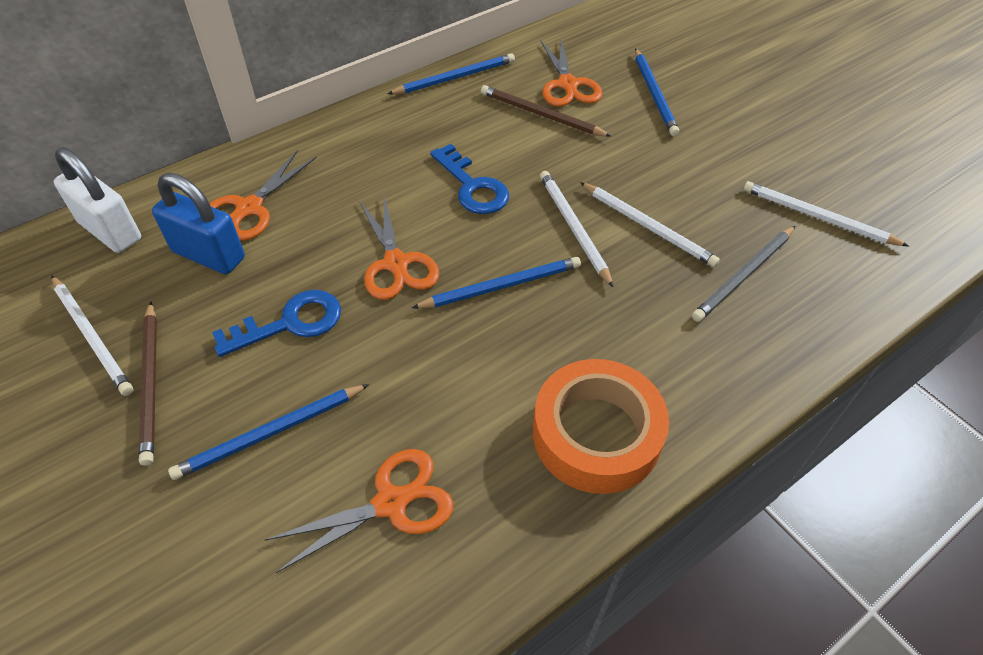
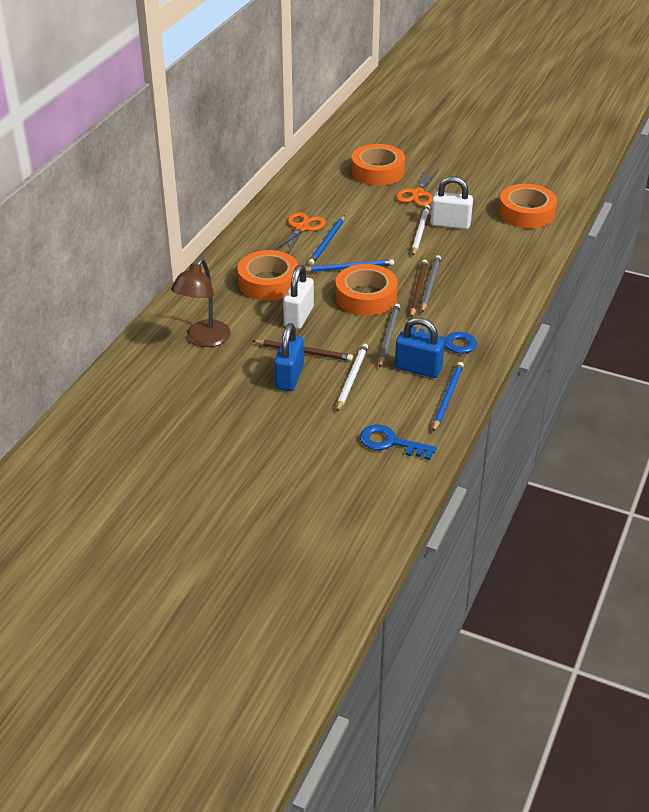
blue padlock: [152,173,245,274] = 1 -> [274,323,304,391] [395,317,444,378] = 2
blue pencil: [168,384,369,480] [388,53,515,95] [412,257,581,309] [635,48,679,136] = 4 -> [305,259,394,272] [308,215,345,265] [433,362,464,432] = 3
brown lamp: none = 0 -> [171,259,231,347] = 1
grey pencil: [692,226,795,322] = 1 -> [379,303,400,367] [421,255,441,312] = 2
orange scissors: [209,150,317,241] [265,449,453,573] [359,197,439,300] [541,39,602,107] = 4 -> [275,212,326,254] [396,169,439,206] = 2
orange tape: [533,359,669,494] = 1 -> [237,250,298,301] [335,264,398,316] [351,144,405,186] [499,184,557,229] = 4
white padlock: [54,148,141,253] = 1 -> [283,265,314,329] [431,176,473,229] = 2
white pencil: [52,276,133,396] [540,171,614,288] [580,182,720,267] [744,181,909,247] = 4 -> [337,344,368,412] [412,205,430,256] = 2

